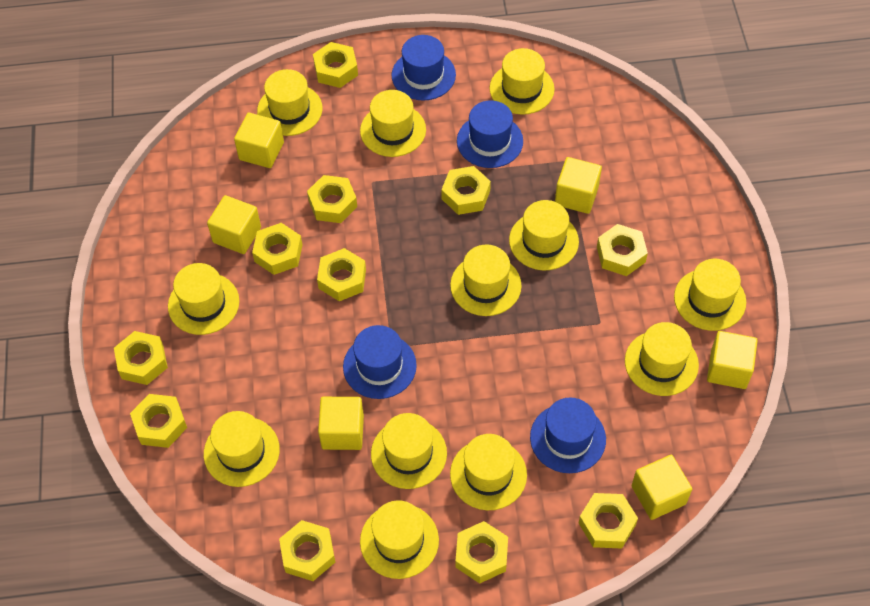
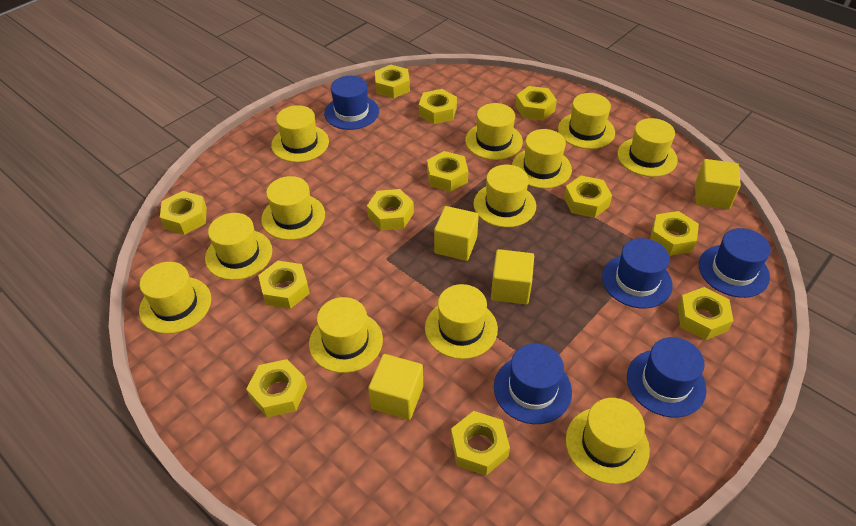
blue hat: [343,325,417,399] [391,35,456,101] [457,100,523,168] [530,398,606,473] = 4 -> [324,76,379,130] [494,344,572,424] [602,238,673,309] [627,337,707,418] [699,228,771,298] = 5
yellow cube: [207,195,261,254] [234,113,284,168] [318,397,364,450] [555,157,602,214] [632,455,692,520] [707,331,758,389] = 6 -> [368,354,423,420] [434,206,479,261] [491,249,534,304] [695,159,741,209] = 4
yellow nut: [114,331,168,385] [130,394,187,448] [252,223,302,275] [279,520,335,581] [307,175,357,223] [313,42,358,88] [317,248,366,301] [441,166,491,215] [456,521,508,583] [579,493,638,549] [597,224,648,276] = 11 -> [160,191,207,235] [246,359,307,418] [258,261,310,309] [367,189,414,230] [375,65,410,98] [419,89,457,124] [427,151,468,192] [451,411,510,476] [515,86,557,120] [564,175,612,218] [650,211,699,256] [678,287,734,340] = 12

